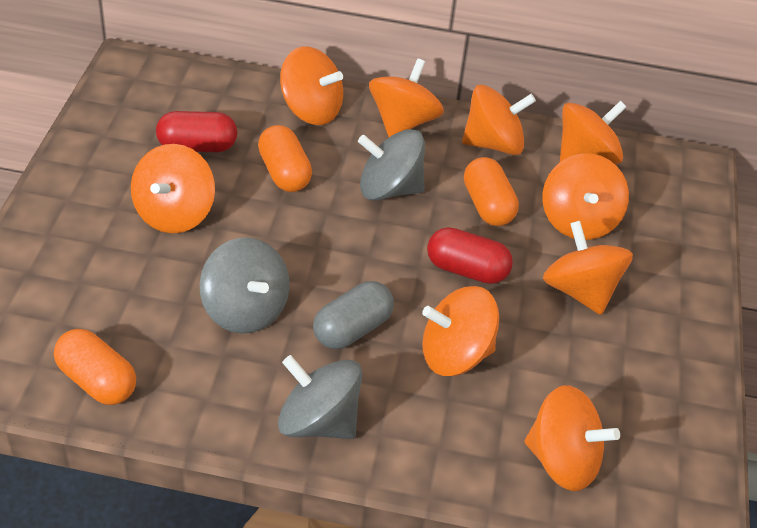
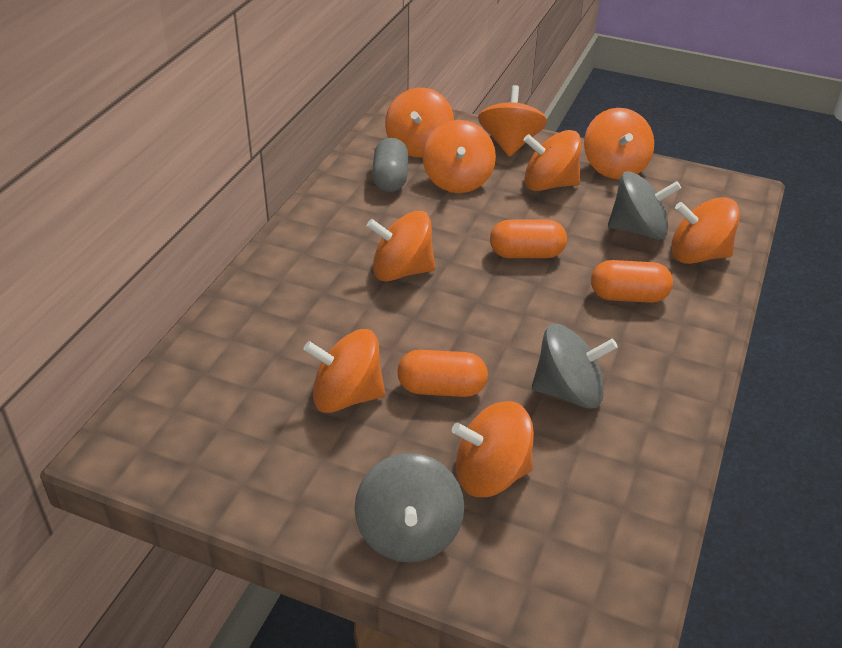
red capsule: [156,111,237,152] [427,227,513,284] = 2 -> none = 0

